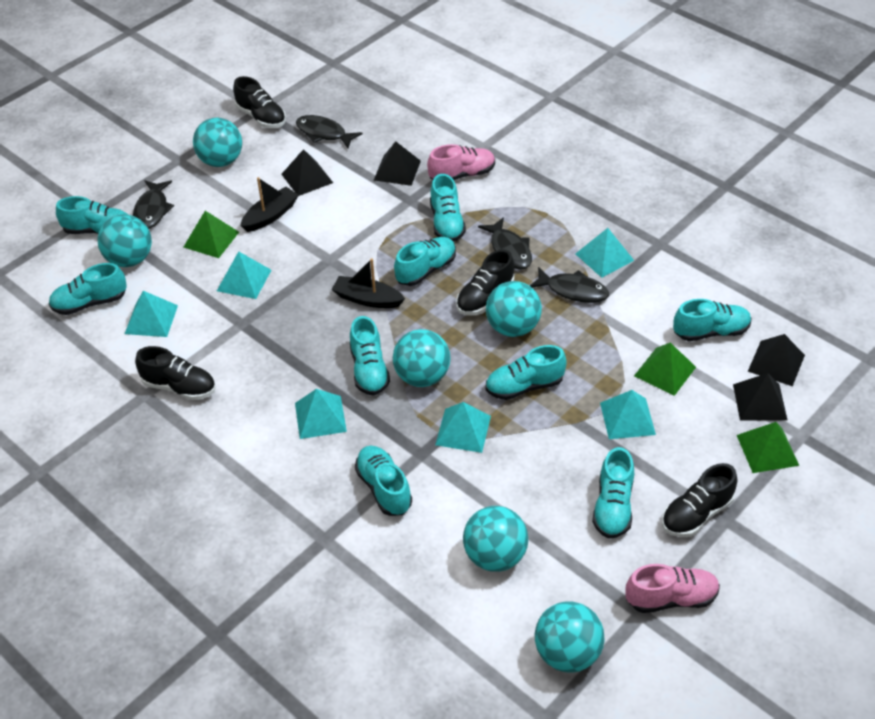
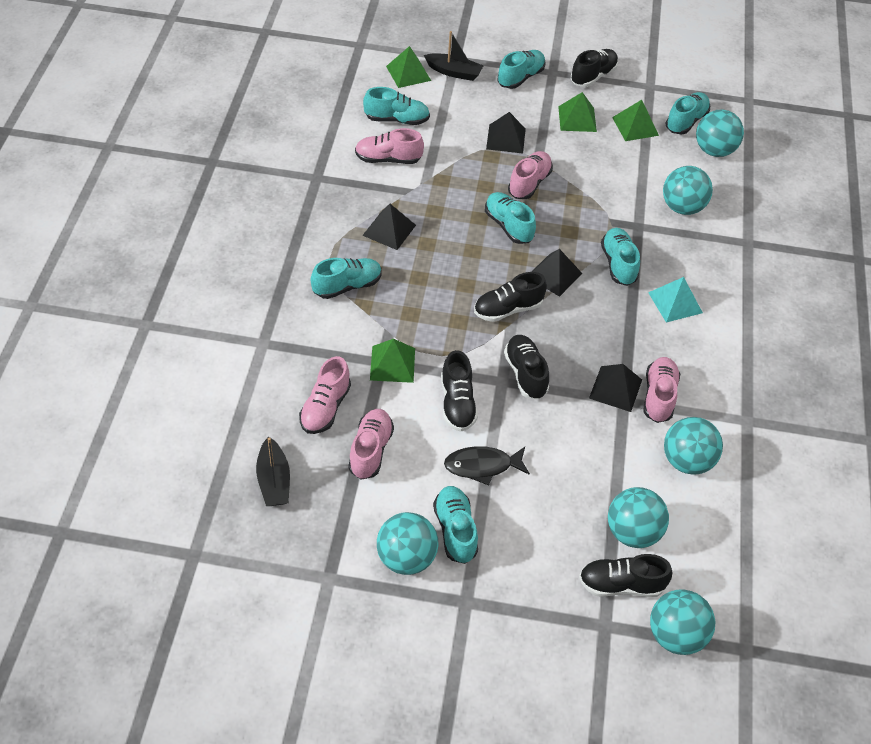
black fish: [133,180,174,229] [296,115,362,148] [478,217,532,270] [530,267,609,303] = 4 -> [444,446,530,486] = 1
black shoe: [135,346,216,400] [233,76,286,128] [456,250,514,315] [662,463,737,537] = 4 -> [441,350,478,432] [474,272,547,322] [504,335,549,400] [571,49,618,87] [579,554,672,597] = 5
green pyramid: [184,211,239,258] [634,343,696,396] [737,422,799,473] = 3 -> [370,339,415,383] [386,46,431,88] [558,92,597,132] [612,100,659,141] = 4
pink shoe: [427,144,495,180] [625,564,720,613] = 2 -> [299,356,351,434] [348,409,394,479] [355,128,424,164] [508,151,553,199] [643,357,680,423] = 5
turquoise pyramid: [125,291,178,337] [217,251,271,299] [295,389,347,439] [435,402,491,453] [575,228,634,278] [600,390,656,439] = 6 -> [648,277,703,323] = 1
turquoise shoe: [48,263,127,315] [56,196,128,234] [350,316,390,396] [355,445,412,516] [394,237,456,286] [430,174,466,242] [485,345,567,400] [592,447,634,539] [673,299,751,341] = 9 -> [311,258,382,299] [363,87,430,125] [433,486,478,564] [485,192,536,244] [497,50,546,89] [601,228,640,286] [665,92,710,135] = 7

